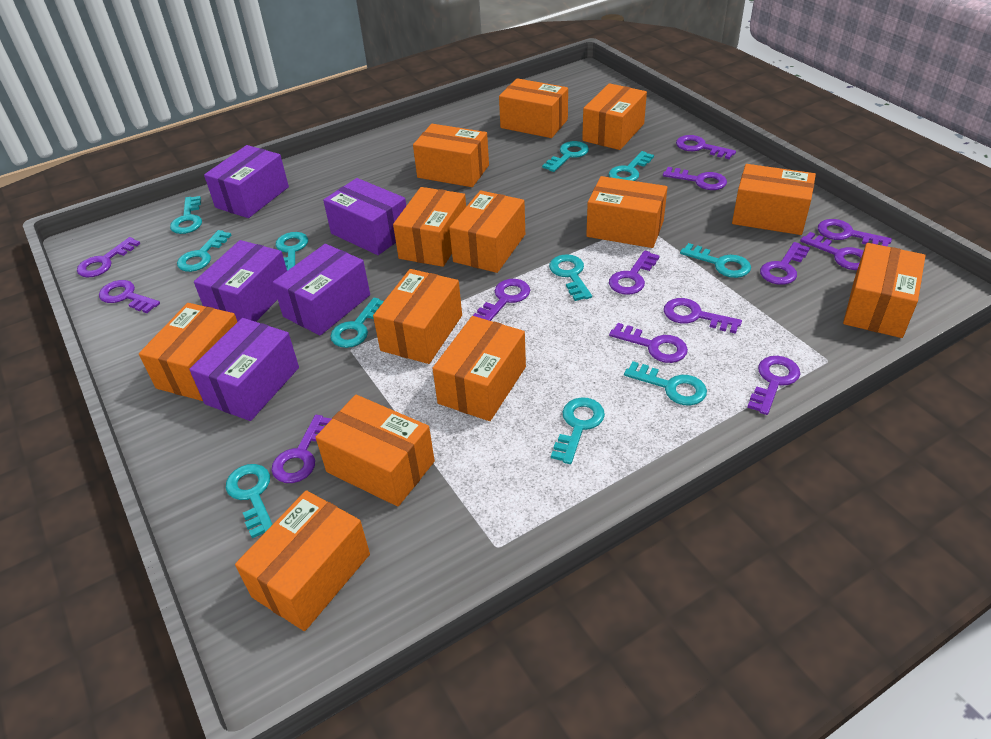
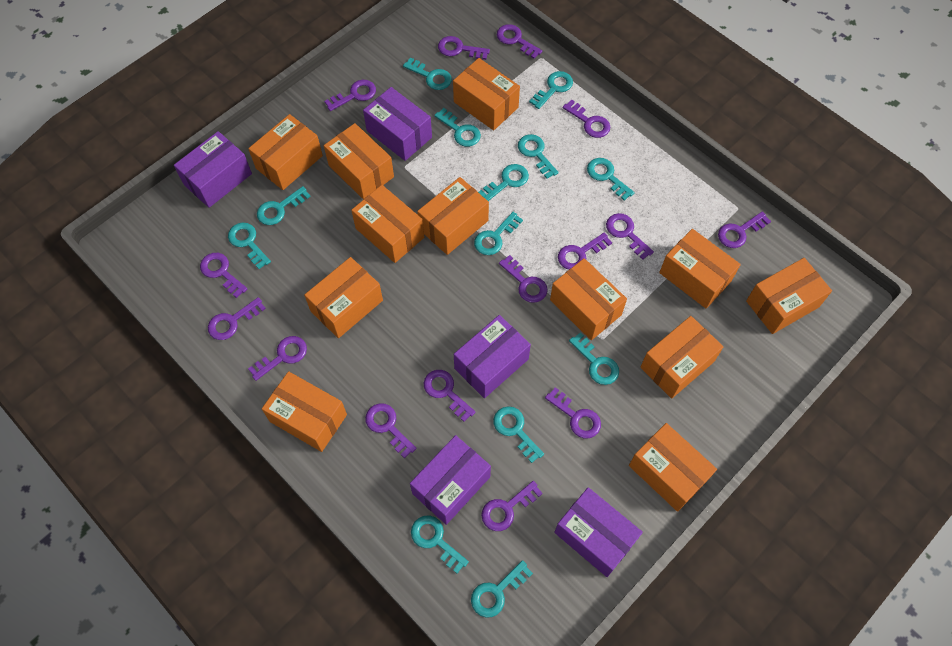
orange box: [139,303,237,401] [235,490,370,631] [315,395,435,506] [373,269,462,364] [393,187,466,267] [413,124,489,187] [432,316,526,421] [449,190,525,273] [499,78,568,138] [582,83,647,150] [586,176,668,248] [732,164,816,235] [843,243,926,338] = 13 -> [248,114,323,190] [262,371,347,452] [304,257,383,338] [324,123,394,199] [351,185,424,263] [417,177,489,255] [453,58,520,130] [550,258,627,340] [629,423,717,512] [640,316,723,399] [659,229,741,308] [746,258,832,334] = 12
purple key: [77,237,140,277] [99,280,160,313] [272,415,332,483] [473,279,530,321] [609,250,660,295] [609,323,688,363] [663,167,727,190] [664,298,742,334] [676,135,736,159] [747,356,800,415] [760,242,810,285] [800,232,863,270] [818,219,892,247] = 13 -> [200,253,247,298] [208,297,266,340] [248,336,307,381] [324,80,376,111] [365,403,417,458] [424,370,476,422] [438,36,490,60] [481,481,543,531] [497,24,542,59] [499,255,548,303] [545,387,601,439] [558,232,612,270] [563,99,610,138] [606,213,654,260] [718,211,771,248] = 15
turquoise key: [170,196,202,234] [177,230,231,272] [226,464,273,538] [276,232,308,271] [330,297,384,348] [542,141,589,172] [549,254,592,301] [551,397,605,464] [609,151,654,181] [624,361,707,406] [680,243,751,278] = 11 -> [228,223,271,269] [257,186,311,225] [403,57,452,90] [411,516,469,573] [434,108,481,147] [471,560,533,618] [474,212,523,255] [478,164,529,201] [493,406,544,463] [518,134,558,179] [529,71,573,109] [569,332,619,385] [587,158,635,201] = 13

